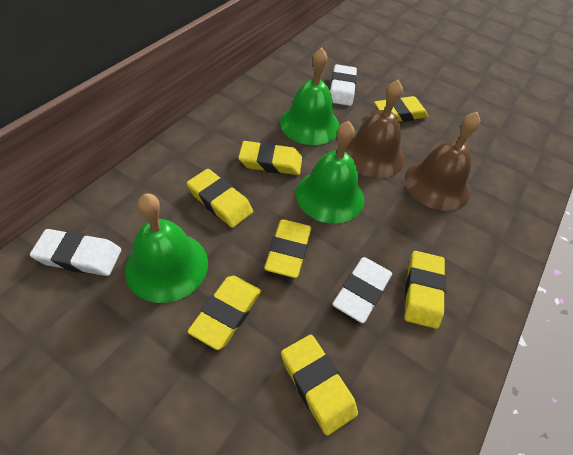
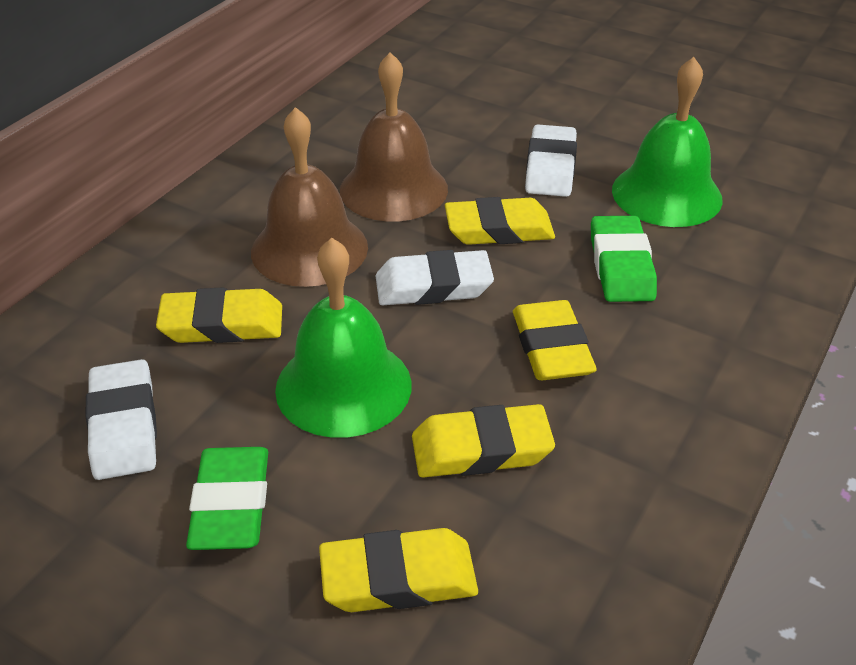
green bell: [125,193,208,303] [280,47,340,145] [296,121,364,224] = 3 -> [275,238,412,438] [612,57,723,227] = 2
green eraser: none = 0 -> [186,447,268,550] [591,216,657,302] = 2
yellow eraser: [187,169,253,228] [187,276,261,350] [238,141,302,175] [264,219,312,278] [281,335,358,436] [374,96,428,122] [404,251,446,329] = 7 -> [156,287,282,343] [319,528,478,612] [412,404,555,478] [445,197,555,245] [513,300,597,380] = 5

